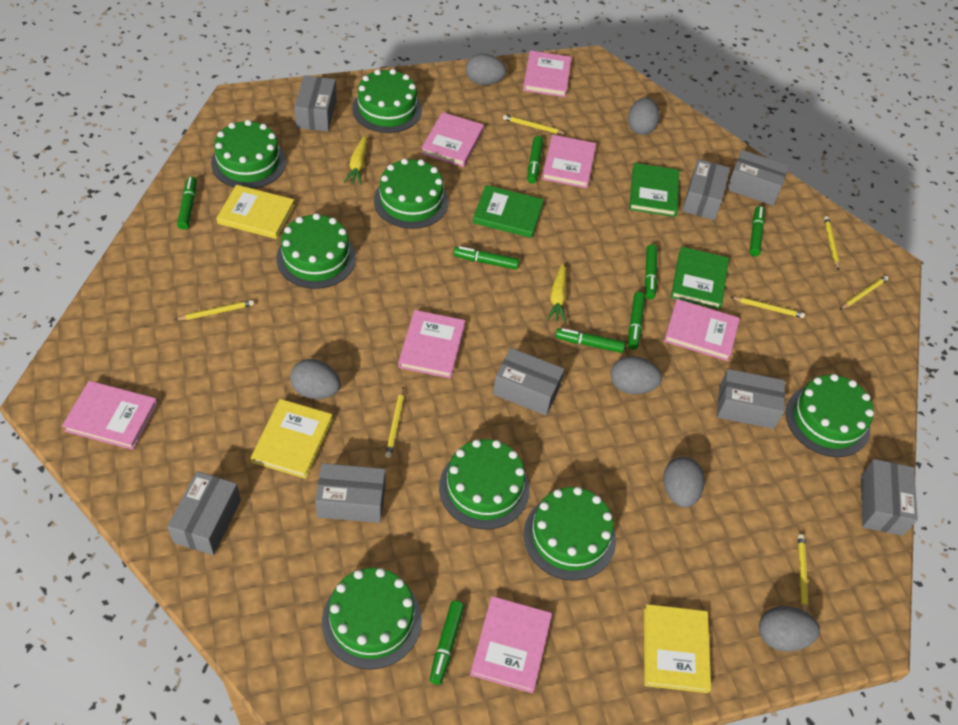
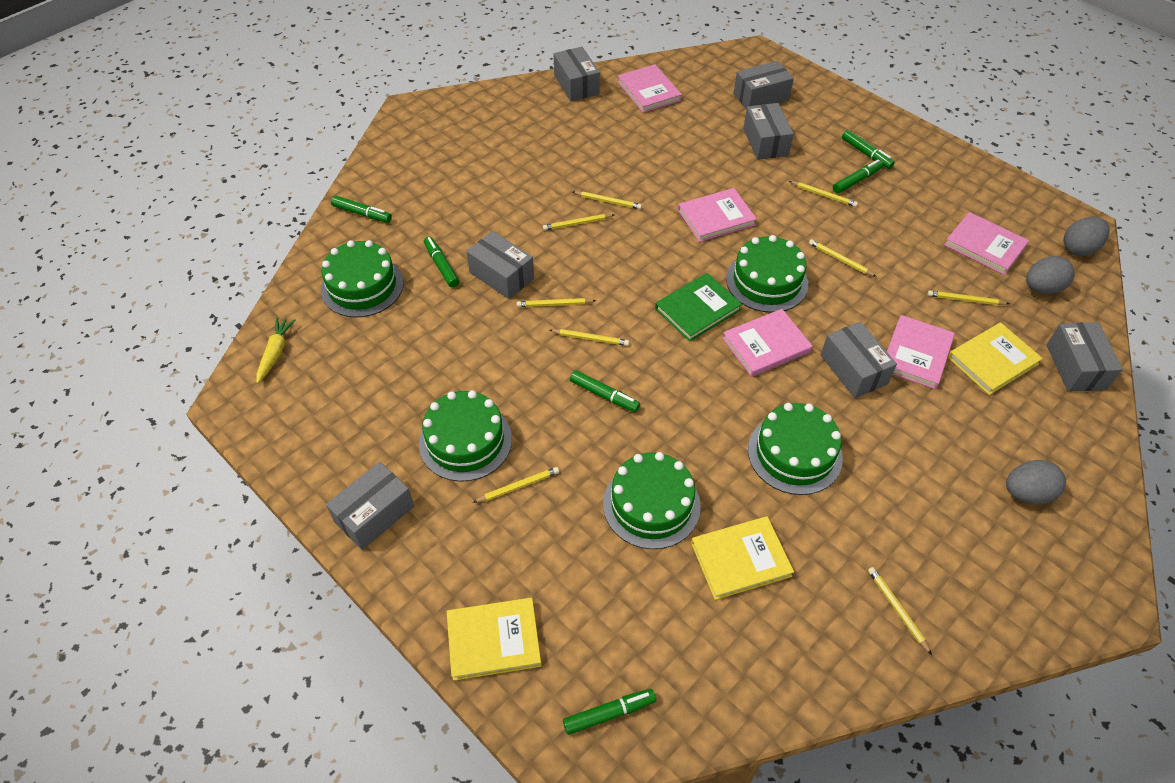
green book: [473,185,544,238] [629,163,679,217] [671,247,729,309] = 3 -> [655,273,742,342] = 1
green cake: [211,120,286,189] [277,213,356,289] [322,568,422,669] [352,69,422,133] [374,158,449,229] [439,439,530,529] [524,487,616,581] [786,374,874,457] = 8 -> [321,240,404,317] [419,390,512,482] [603,452,701,549] [726,235,808,313] [748,403,843,495] = 5
green marker: [177,176,197,230] [430,601,465,685] [453,246,519,269] [528,136,543,184] [555,328,625,353] [628,292,645,350] [645,244,658,299] [749,206,765,256] = 8 -> [331,196,392,223] [424,237,459,288] [563,689,656,735] [570,370,640,412] [833,159,883,194] [842,130,895,169] = 6
grey box: [167,471,241,555] [294,75,337,132] [315,463,385,523] [493,348,564,415] [682,159,730,220] [717,369,785,429] [727,150,789,206] [861,459,918,536] = 8 -> [326,462,414,550] [466,231,534,299] [554,47,600,101] [733,61,794,110] [743,103,794,160] [821,322,897,398] [1047,322,1123,392] = 7
grey egg: [290,359,341,399] [466,54,506,85] [611,356,662,394] [628,97,660,135] [663,457,705,507] [759,606,820,652] = 6 -> [1006,460,1066,504] [1026,256,1075,294] [1063,217,1110,256] = 3
pink book: [62,381,158,450] [398,310,465,378] [421,112,484,167] [470,596,552,693] [523,51,572,97] [542,135,596,188] [664,299,740,361] = 7 -> [617,64,682,113] [678,188,757,242] [722,309,813,377] [887,315,955,389] [944,212,1029,275] = 5
yellow carrot: [344,135,367,185] [547,263,566,323] = 2 -> [256,317,296,384] = 1
yellow pencil: [174,300,254,320] [385,387,404,458] [503,115,567,134] [731,297,805,318] [798,534,808,612] [824,216,840,270] [840,276,888,310] = 7 -> [473,467,559,503] [517,298,596,307] [543,214,614,230] [549,329,629,346] [573,191,642,209] [789,181,858,207] [809,239,877,277] [868,567,932,655] [928,290,1009,305] = 9

